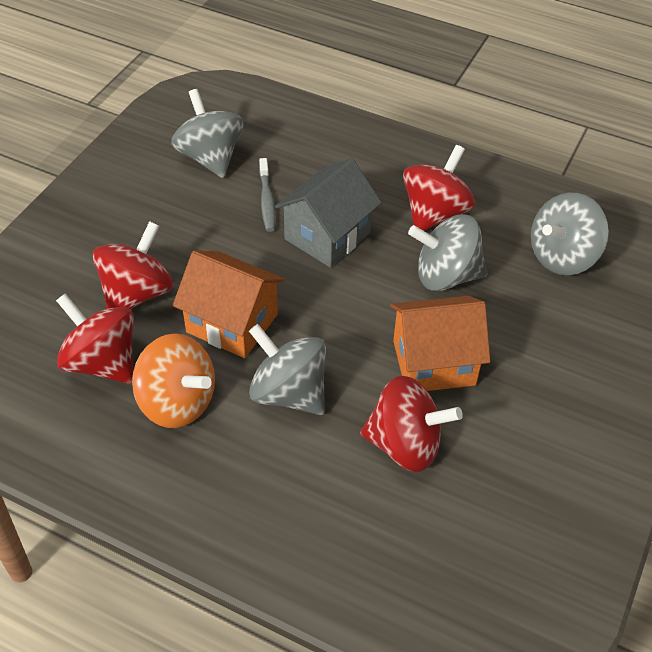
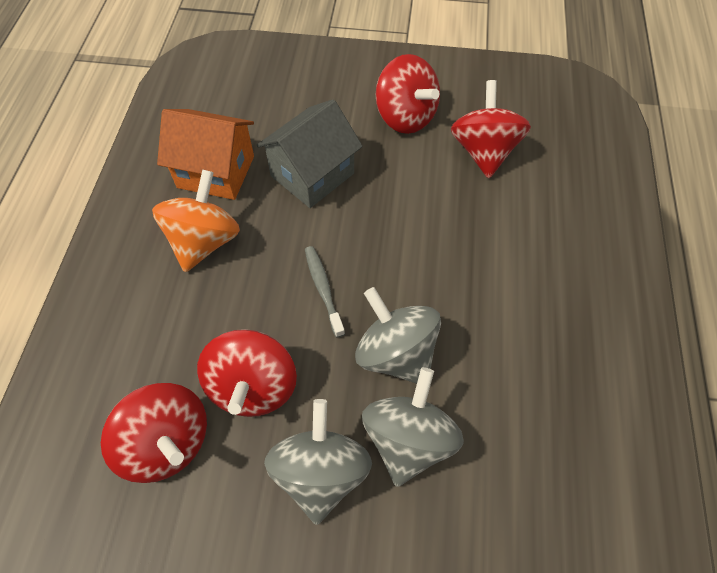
grey spinning top: [171,89,244,178] [249,324,326,415] [408,214,488,291] [531,193,609,275] = 4 -> [264,399,372,525] [355,287,441,384] [362,367,464,487] = 3
orange house: [173,251,285,358] [390,296,490,391] = 2 -> [157,109,254,200] = 1

